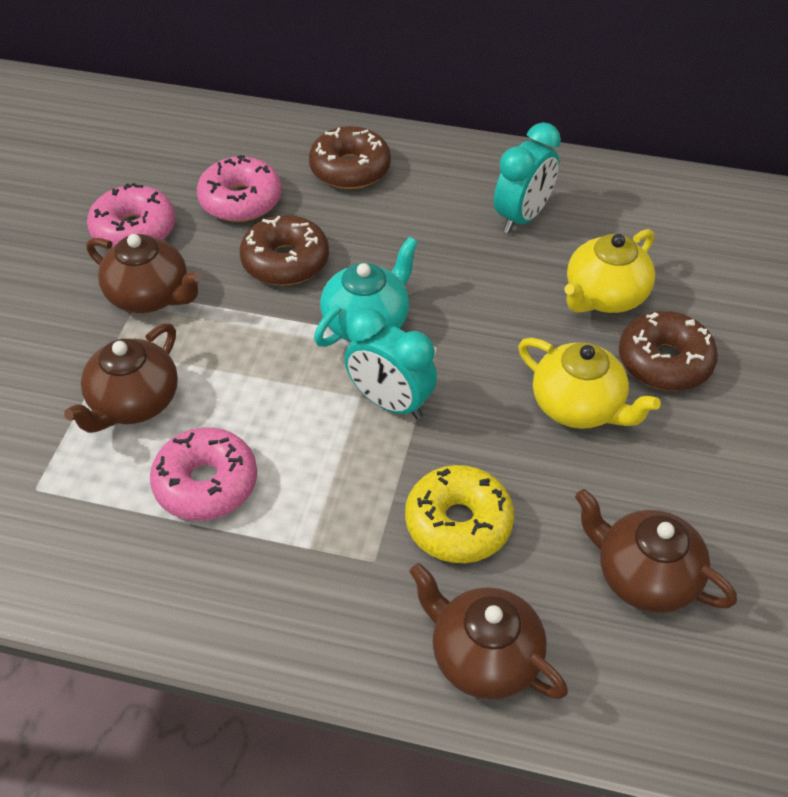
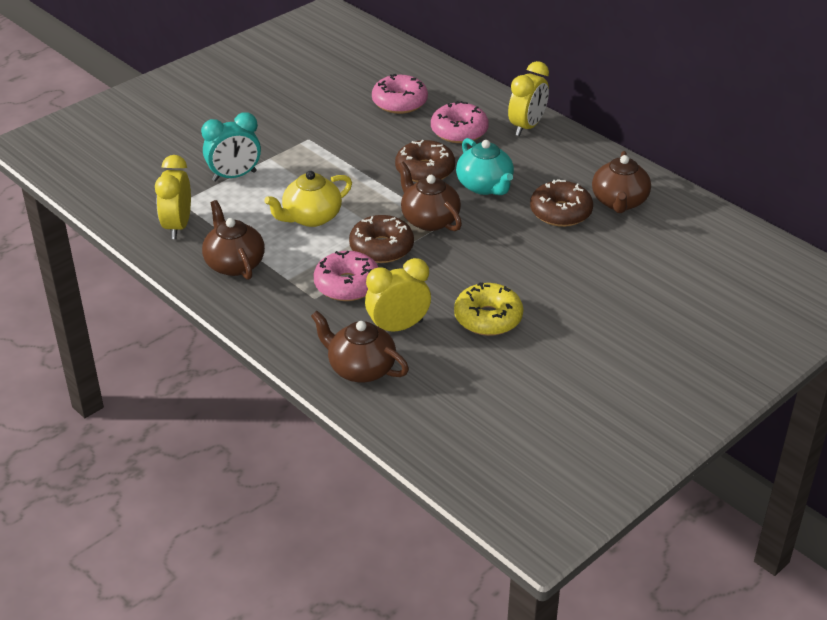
turquoise clock: [344,308,437,419] [494,122,561,233] = 2 -> [201,112,261,181] = 1
yellow clock: none = 0 -> [155,155,191,239] [365,258,431,331] [508,61,549,136] = 3
yellow teapot: [518,338,661,429] [564,229,655,313] = 2 -> [264,171,352,227] = 1

